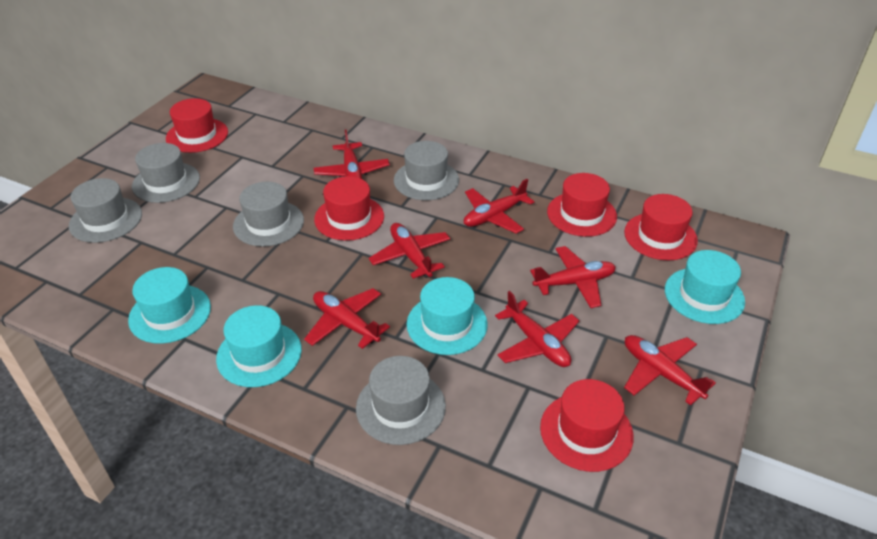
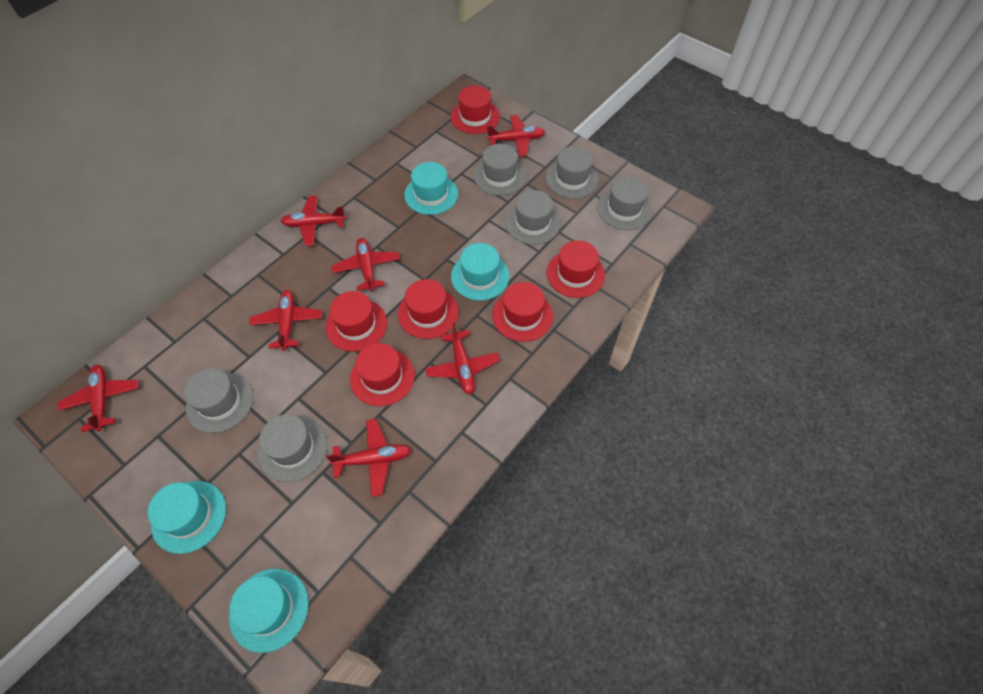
grey hat: [69,178,142,243] [132,143,200,203] [233,182,304,247] [356,356,446,445] [394,141,459,200] = 5 -> [184,368,253,433] [258,415,327,482] [474,144,526,195] [505,190,561,245] [546,146,599,198] [597,176,652,230] = 6
red hat: [166,98,228,153] [314,176,384,241] [540,379,634,472] [547,173,617,237] [624,194,698,260] = 5 -> [326,291,387,352] [350,343,415,406] [398,279,458,339] [451,85,500,134] [492,282,553,342] [546,240,605,298] = 6

